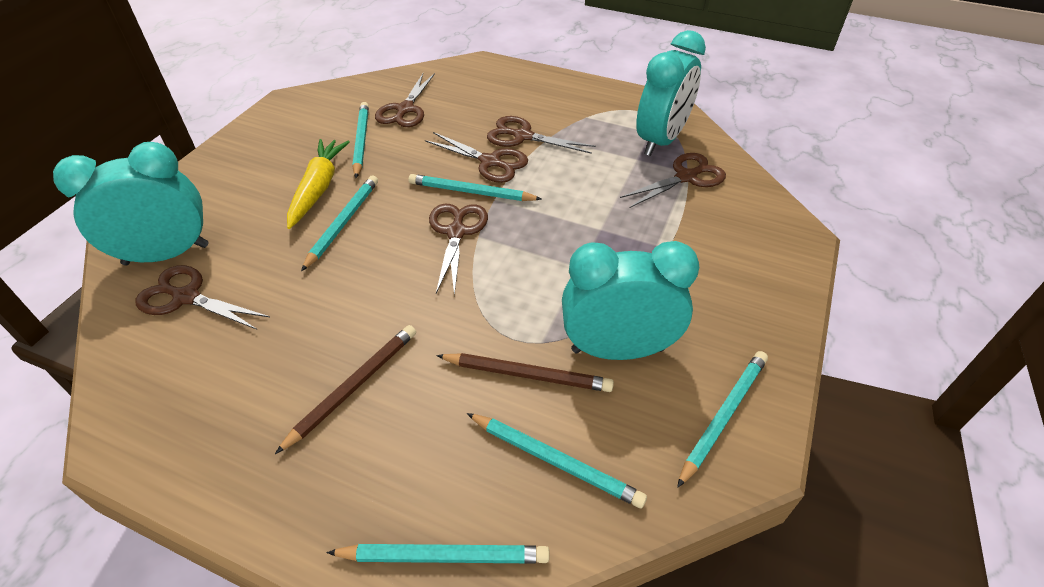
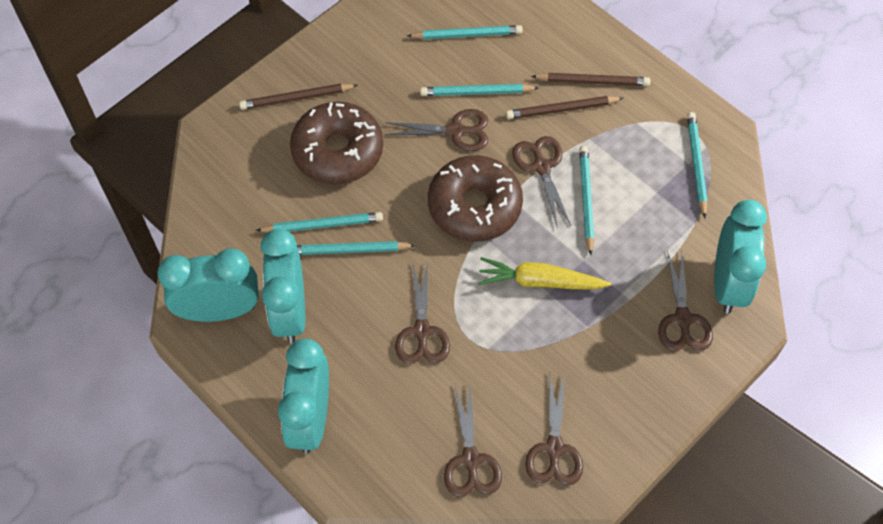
brown donut: none = 0 -> [290,102,383,184] [428,155,523,242] = 2
brown pencil: [275,325,416,454] [436,353,614,392] = 2 -> [239,84,358,110] [506,96,624,119] [531,73,650,86] = 3
turquoise clock: [53,142,209,265] [562,241,699,360] [636,30,706,156] = 3 -> [157,248,259,322] [261,229,305,343] [278,339,329,454] [714,200,767,314] = 4

